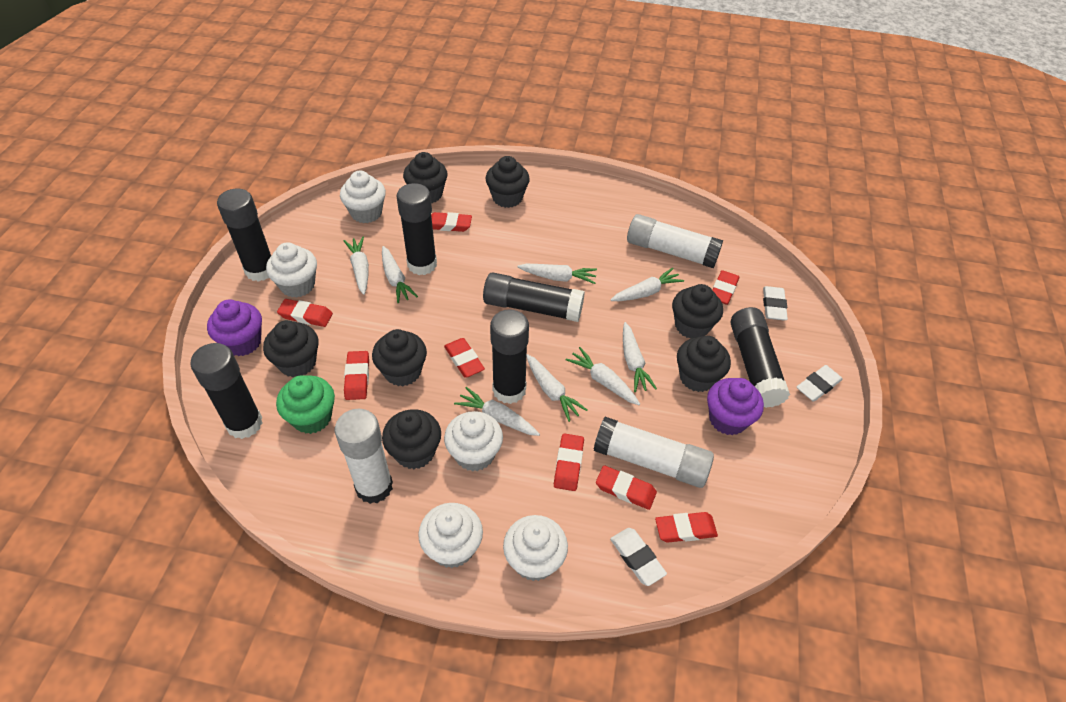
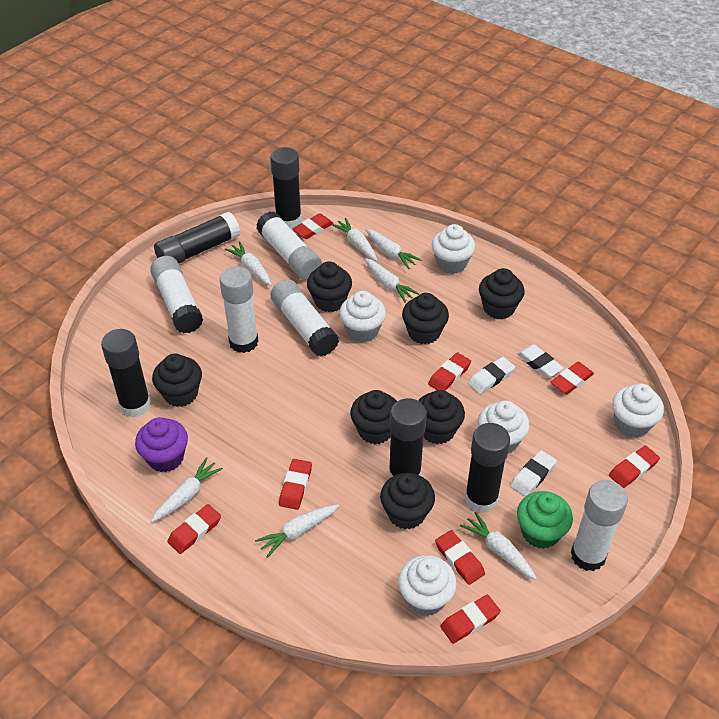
black glue stick: [190,343,263,439] [217,188,271,282] [396,183,437,275] [483,272,585,322] [490,309,529,404] [731,307,790,408] = 6 -> [101,329,151,417] [154,212,240,264] [270,147,302,229] [389,398,427,479] [465,423,510,513] = 5
purple cupcake: [207,299,262,356] [707,378,764,435] = 2 -> [135,417,188,472] = 1
white carrot: [343,237,369,295] [382,246,418,303] [454,387,540,436] [517,264,597,284] [527,354,587,422] [565,347,640,405] [610,268,684,301] [623,322,657,392] = 8 -> [151,457,223,522] [224,241,272,286] [255,504,339,558] [331,218,377,261] [365,258,419,303] [366,229,421,269] [460,512,537,580] = 7
white glue stick: [335,408,393,504] [594,417,714,488] [627,214,723,268] = 3 -> [150,256,203,333] [220,266,259,353] [256,211,322,280] [270,279,339,357] [571,480,628,571] = 5

